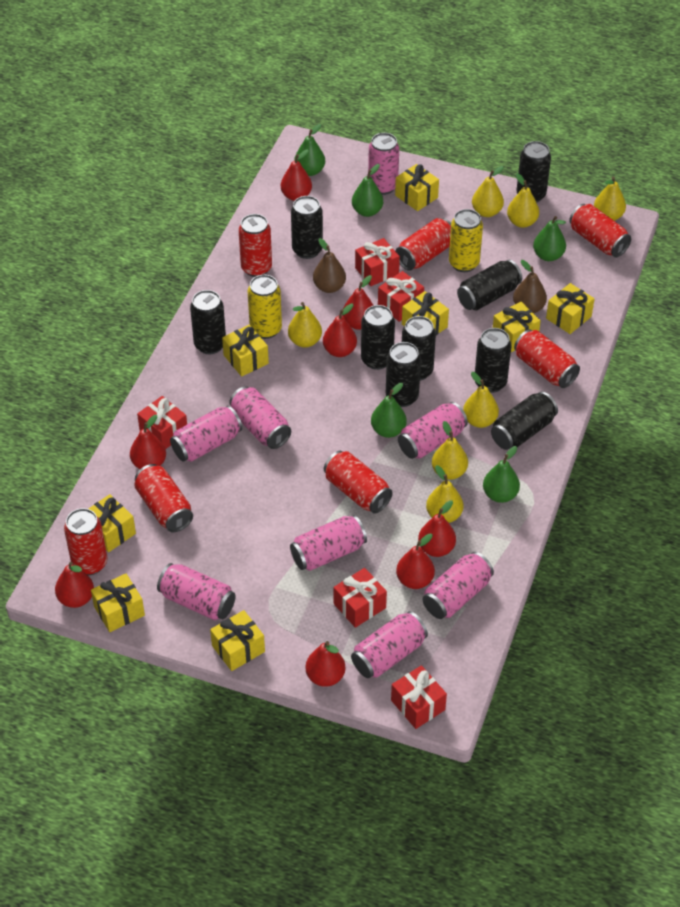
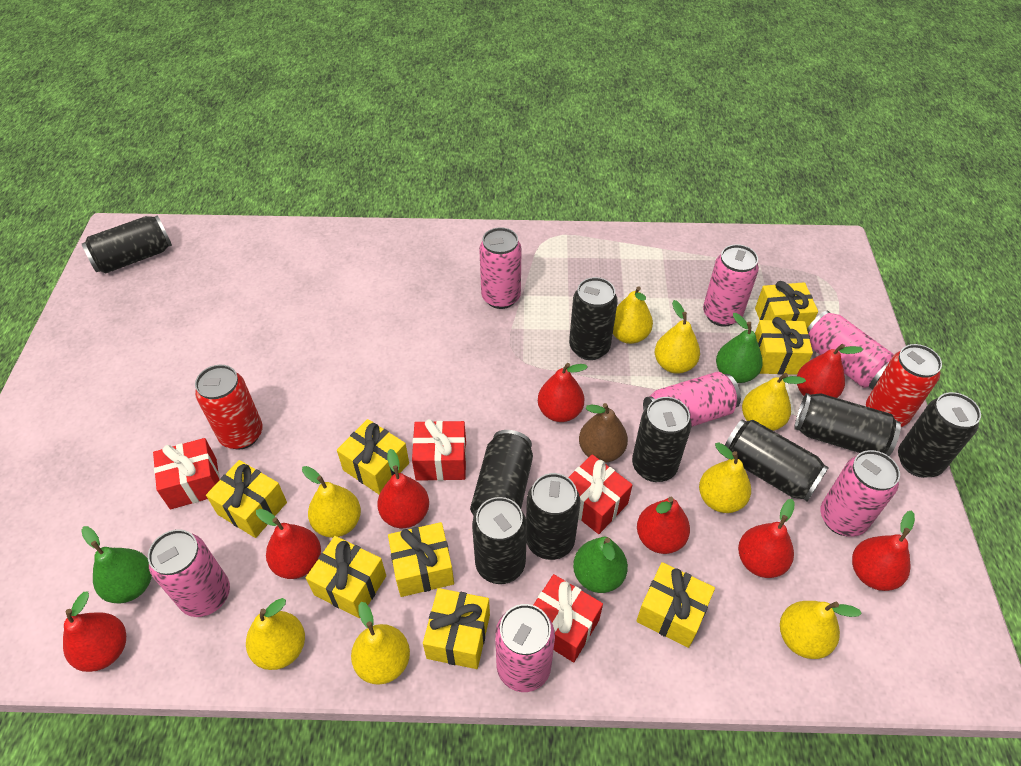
brown pear: [313,238,346,293] [513,260,547,313] = 2 -> [579,403,628,463] = 1
green pear: [294,124,325,176] [352,164,383,217] [371,383,406,438] [483,446,520,503] [533,216,566,261] = 5 -> [81,526,152,603] [573,537,628,593] [716,313,763,383] = 3
pink can: [157,563,236,620] [170,406,242,462] [229,386,291,449] [290,515,367,571] [351,611,428,678] [368,133,399,195] [398,402,468,459] [422,552,494,619] = 8 -> [148,529,230,617] [479,227,522,309] [495,604,555,692] [643,372,741,427] [703,244,759,327] [807,310,894,389] [821,450,900,537] = 7
red can: [64,508,107,575] [134,464,193,532] [239,214,272,277] [324,451,393,514] [396,218,451,271] [514,329,580,388] [569,204,631,257] = 7 -> [195,365,263,450] [866,344,942,427] = 2
red gift: [137,396,187,449] [334,568,387,628] [355,238,400,286] [378,271,424,322] [391,665,447,729] = 5 -> [153,438,220,509] [412,419,466,481] [533,574,603,663] [568,454,633,534] = 4
yellow can: [248,275,282,339] [449,209,483,272] = 2 -> none = 0
yellow pear: [288,302,322,348] [426,465,463,523] [432,421,468,480] [463,372,499,428] [472,166,504,217] [507,173,539,228] [594,177,626,221] = 7 -> [246,598,305,670] [302,466,361,538] [351,602,410,685] [613,286,653,344] [655,300,700,374] [699,442,751,513] [742,373,806,431] [780,601,862,659] = 8

